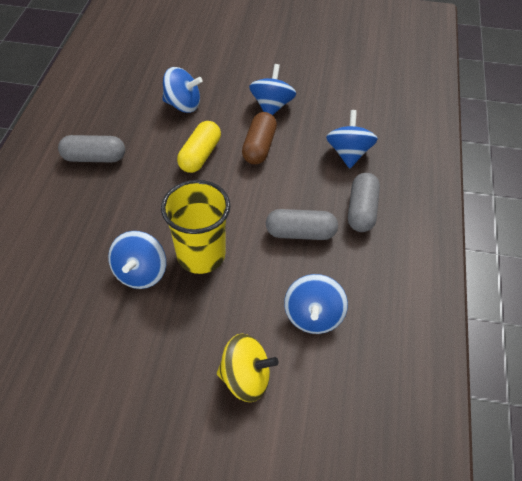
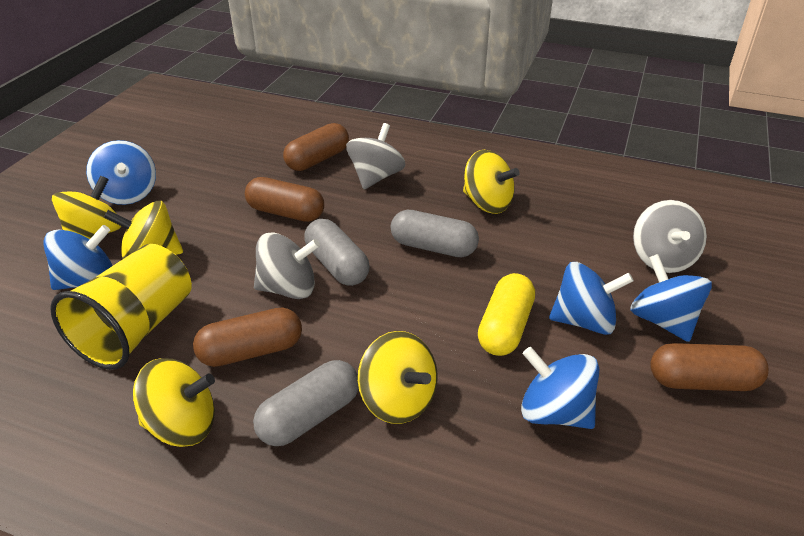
brown capsule: [242,112,277,164] = 1 -> [193,307,302,367] [245,177,324,222] [283,123,349,171] [650,343,769,391] = 4
grey spinning top: none = 0 -> [254,233,320,299] [346,123,406,189] [633,200,707,273] = 3
yellow spinning top: [217,334,279,402] = 1 -> [52,176,122,239] [104,201,183,259] [133,358,215,447] [358,331,438,424] [463,150,520,214] = 5

